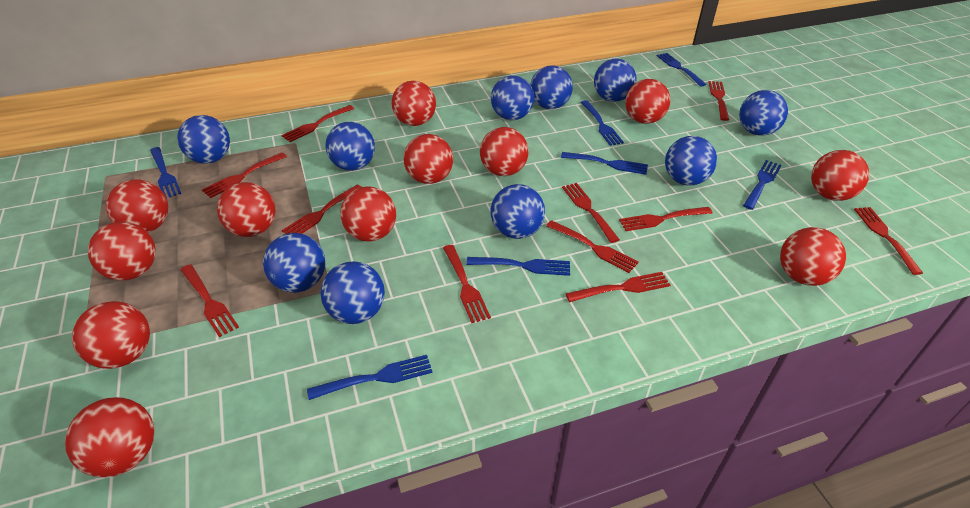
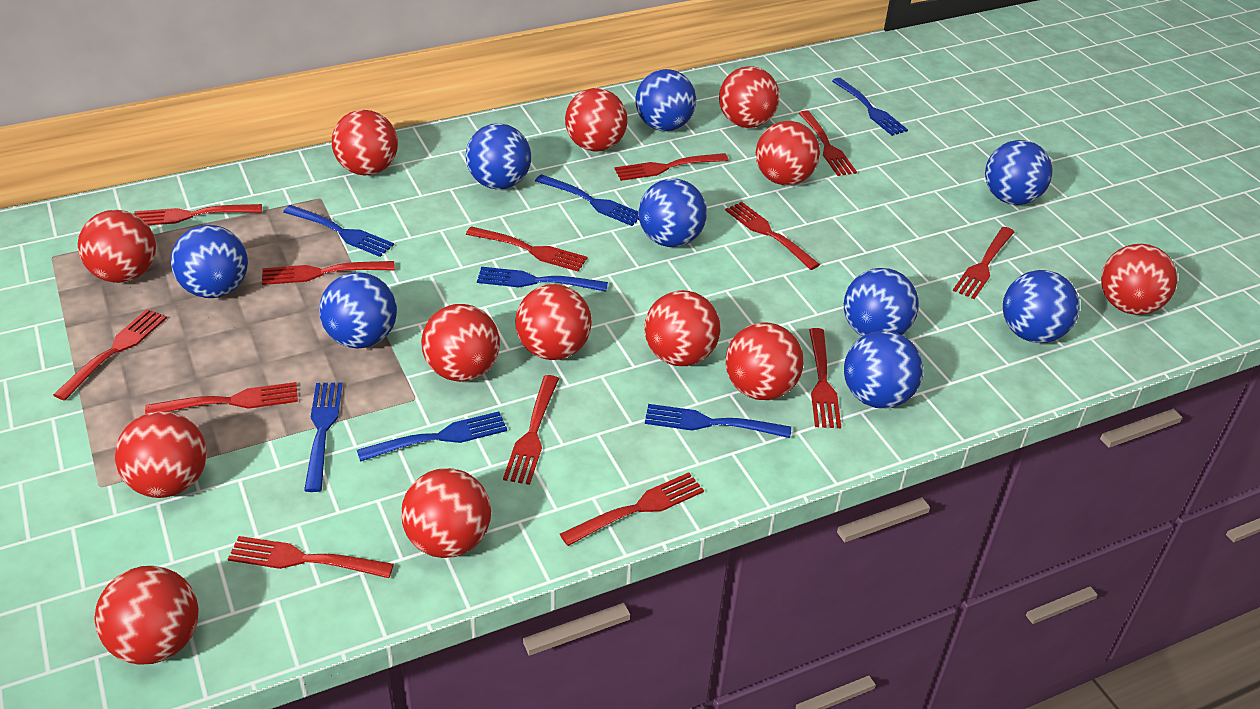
blue ball: [177,115,230,164] [263,233,325,293] [321,261,385,324] [326,122,375,171] [491,76,534,120] [491,184,545,239] [530,65,573,109] [594,58,636,102] [665,136,717,186] [739,90,788,136] = 10 -> [171,225,248,298] [319,272,397,348] [466,123,531,189] [635,69,696,131] [639,179,707,247] [844,268,919,337] [844,330,923,409] [985,140,1053,205] [1003,270,1080,343] = 9
red ball: [65,397,154,477] [72,301,150,369] [88,222,156,281] [106,179,168,233] [217,182,276,237] [340,186,396,242] [392,81,436,126] [404,134,453,184] [480,127,528,176] [625,79,670,124] [780,227,846,286] [811,150,869,201] = 12 -> [78,210,156,283] [94,566,199,665] [115,411,207,498] [332,110,398,176] [401,468,491,558] [421,304,500,382] [515,284,592,360] [565,88,628,152] [644,290,721,366] [719,66,780,128] [725,322,804,400] [756,121,820,186] [1101,244,1178,315] = 13
red fork: [181,264,239,337] [202,152,287,198] [281,105,354,142] [282,185,361,234] [443,245,491,323] [546,220,639,273] [562,183,620,243] [566,272,671,302] [619,207,713,231] [708,81,729,121] [854,207,923,275] = 11 -> [53,309,167,401] [134,204,262,225] [145,382,298,414] [228,536,394,578] [262,261,395,285] [466,226,587,271] [503,375,559,485] [560,472,704,546] [615,153,729,181] [725,202,820,270] [799,111,857,176] [809,328,841,428] [953,227,1014,299] = 13

